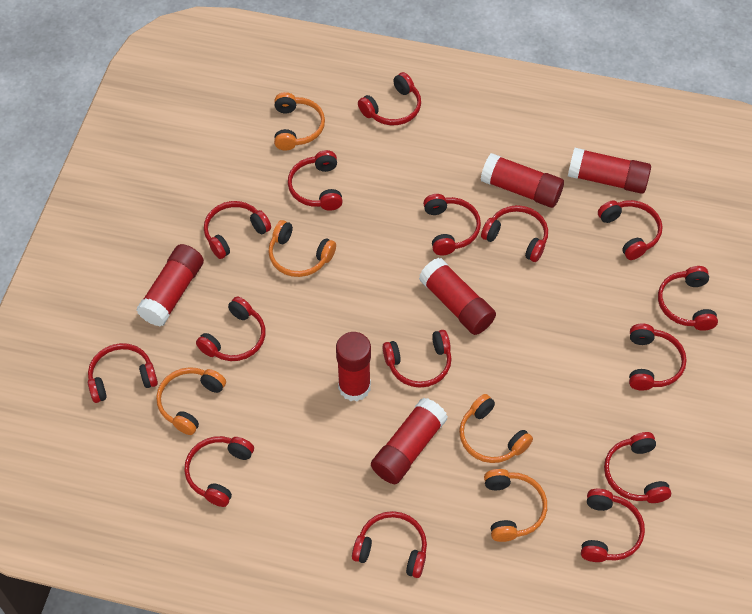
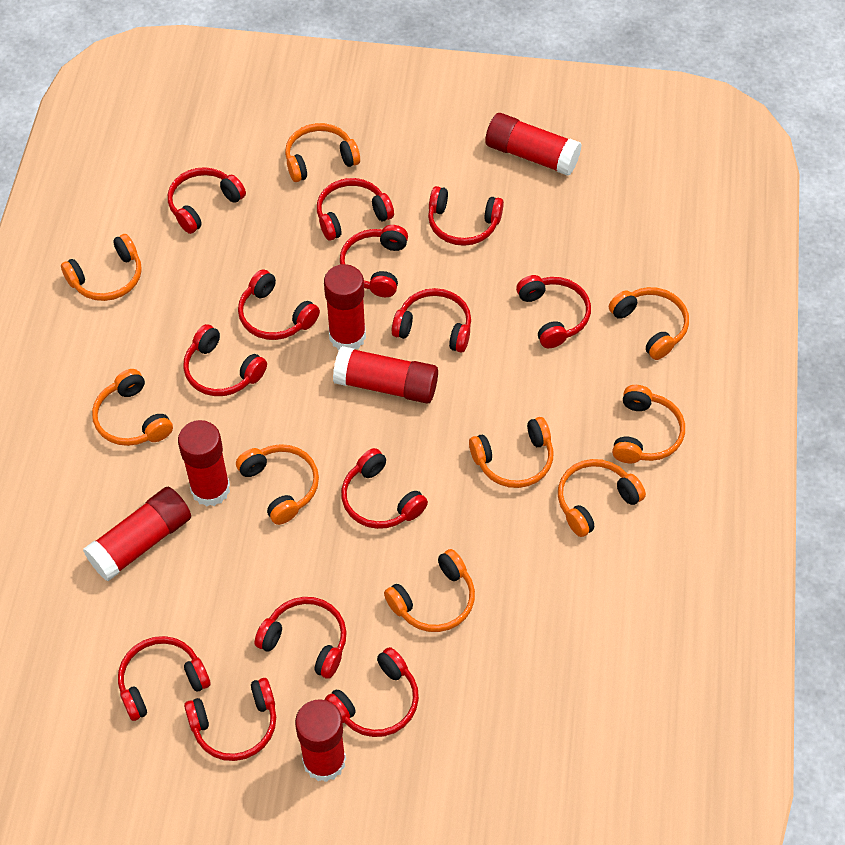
orange headphones: [156,367,226,435] [268,220,336,277] [274,92,325,151] [459,394,533,463] [484,469,547,542] = 5 -> [61,234,142,301] [92,369,173,446] [236,444,319,525] [285,123,360,182] [384,549,475,632] [469,417,553,488] [558,459,646,537] [609,287,689,360] [612,385,685,463] = 9
red headphones: [88,343,158,403] [184,436,254,507] [196,297,265,361] [204,201,271,259] [288,150,343,211] [352,511,427,578] [358,72,421,125] [383,330,452,388] [423,194,481,256] [481,205,548,262] [581,489,645,562] [598,200,663,260] [604,432,671,503] [629,324,687,391] [658,266,718,331] = 15 -> [118,636,211,721] [168,167,246,234] [183,324,267,396] [184,678,276,761] [238,269,320,340] [255,597,347,679] [317,178,394,241] [324,647,419,737] [340,225,408,297] [341,448,428,529] [392,288,471,353] [428,186,504,246] [516,275,591,348] = 13

